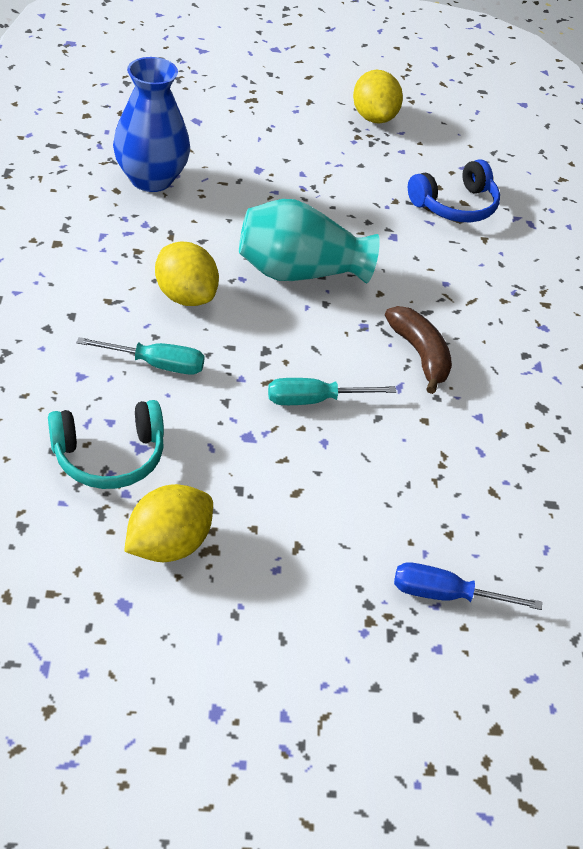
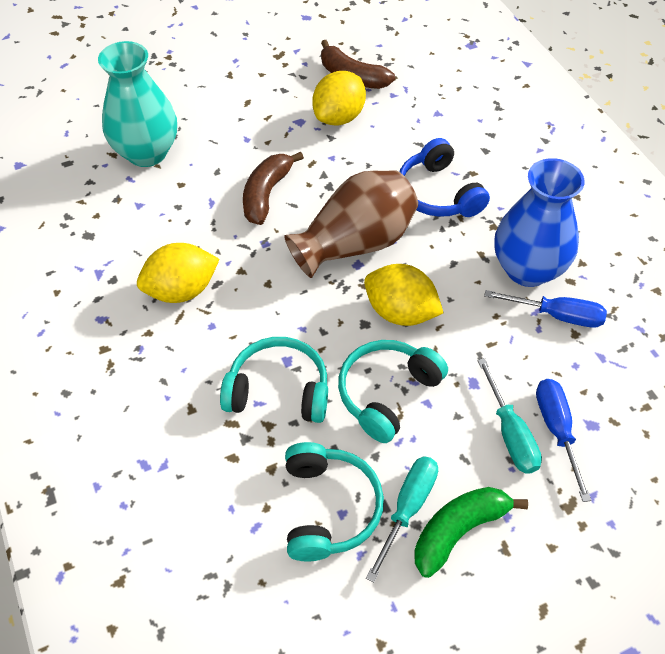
blue screwdriver: [394,562,542,610] = 1 -> [484,290,607,328] [536,379,591,502] = 2
brown banana: [385,306,452,394] = 1 -> [243,152,304,225] [321,40,395,89] = 2
brown vase: none = 0 -> [284,170,418,278] = 1
green banana: none = 0 -> [414,487,528,578] = 1
turquoise headphones: [48,400,164,489] = 1 -> [220,337,328,423] [285,442,384,562] [338,340,448,443] = 3

